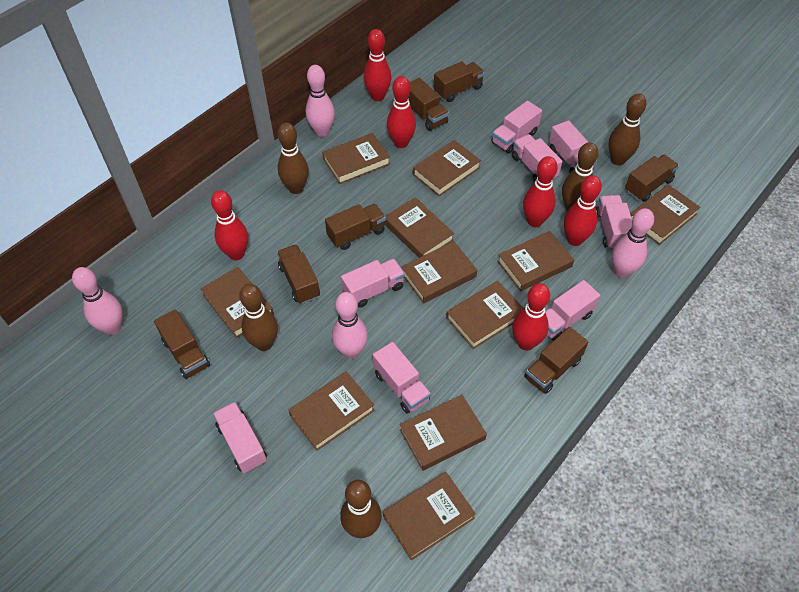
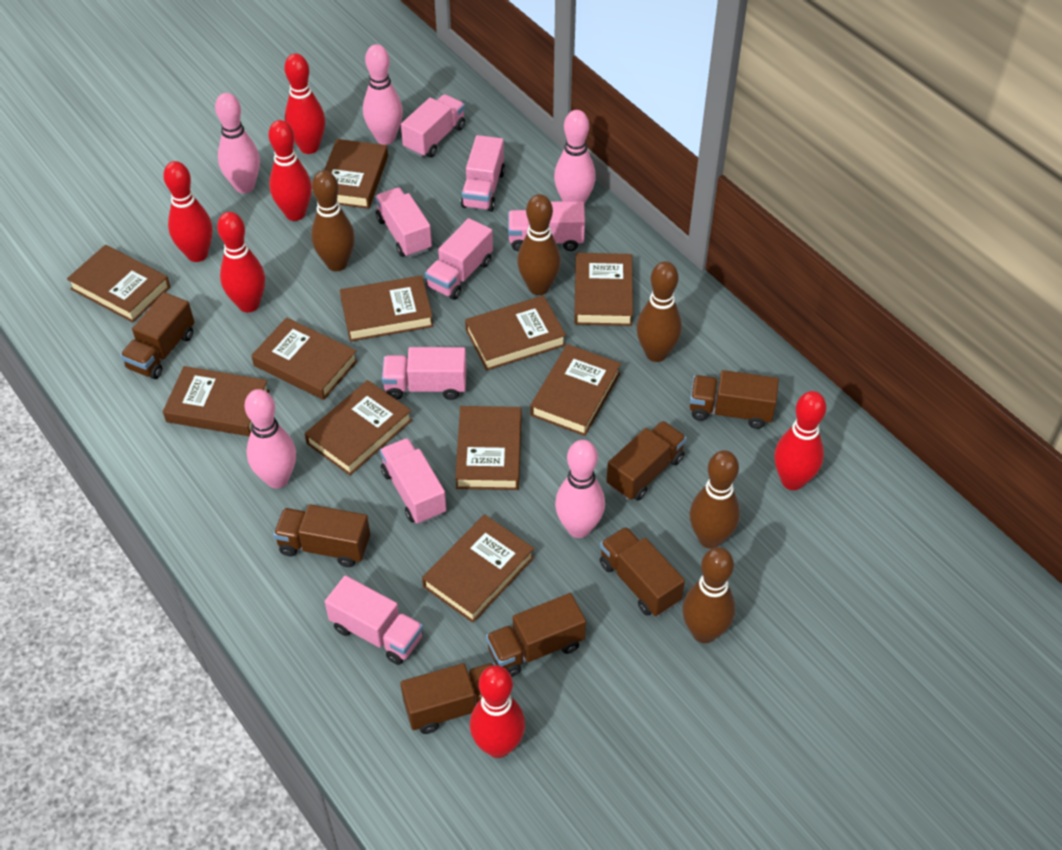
pink bowling pin: [72,267,123,335] [306,65,335,137] [332,292,368,359] [612,208,654,278] = 4 -> [215,93,260,193] [245,389,296,488] [363,44,403,145] [554,110,596,204] [555,440,605,538] = 5

